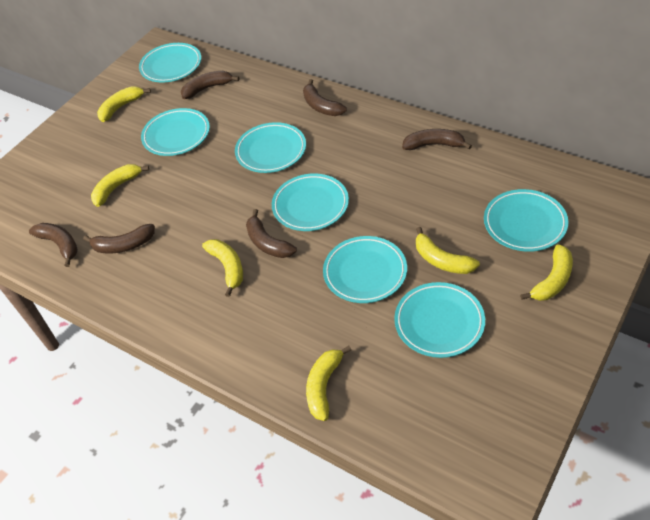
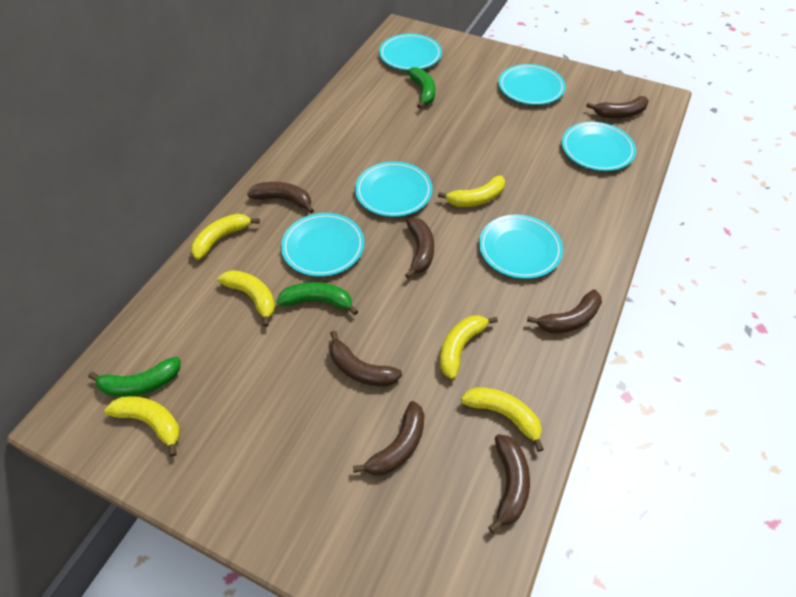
brown banana: [29,223,78,267] [83,224,155,254] [181,71,239,99] [246,209,297,258] [303,79,347,116] [402,129,472,150] = 6 -> [247,182,314,213] [329,331,402,386] [353,401,424,475] [405,217,434,278] [488,434,530,533] [527,289,602,333] [586,96,649,118] = 7
green banana: none = 0 -> [88,357,180,397] [277,282,358,315] [407,67,436,108] = 3
turquoise plate: [139,43,201,83] [141,108,210,156] [235,122,306,173] [272,174,349,231] [323,236,407,303] [394,282,485,358] [484,189,568,252] = 7 -> [281,213,365,277] [355,161,433,217] [379,34,442,70] [479,214,563,279] [499,64,566,105] [562,122,636,171] = 6

